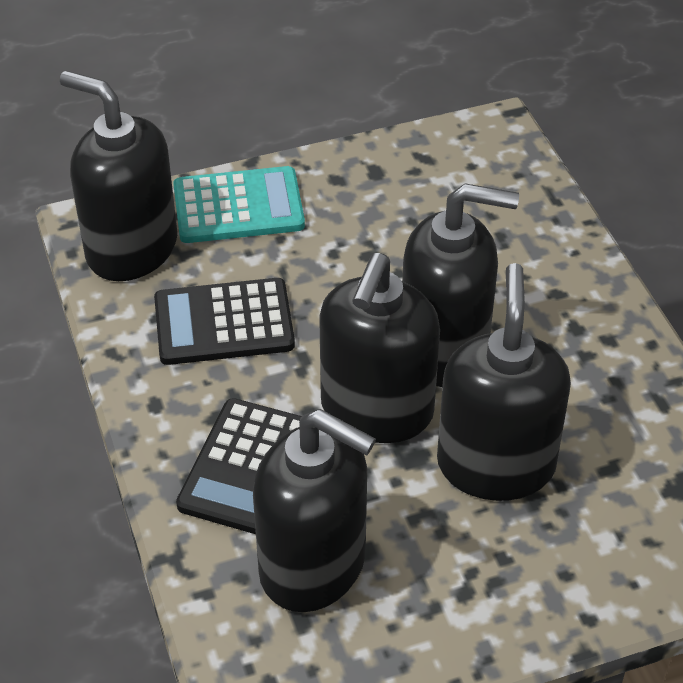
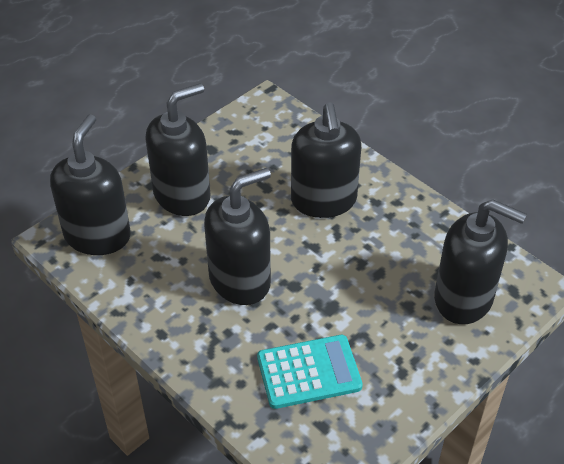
black calculator: [154,278,295,365] [176,398,302,534] = 2 -> none = 0

